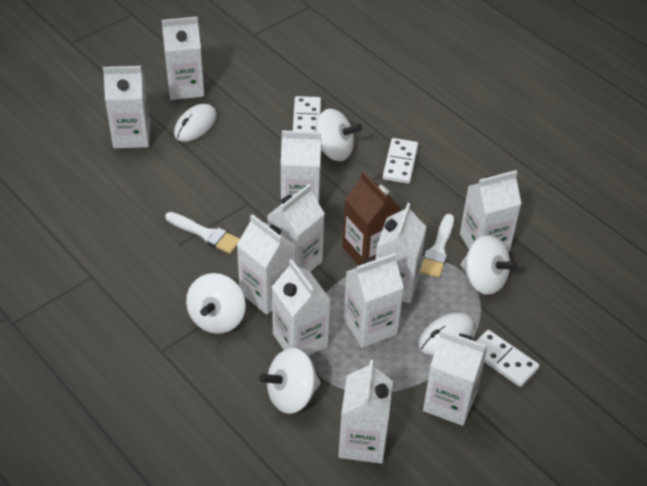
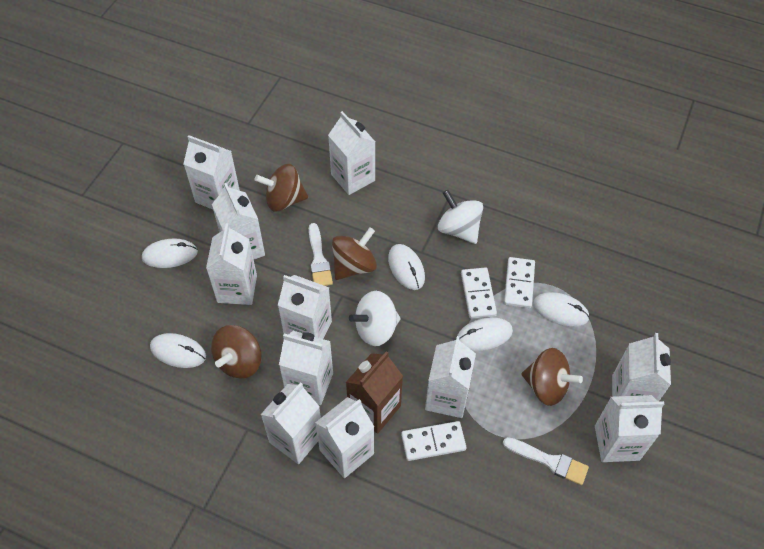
brown spinning top: none = 0 -> [211,325,262,378] [255,164,308,211] [332,227,377,280] [522,348,583,406] = 4
white mouse: [174,104,217,142] [418,313,474,355] = 2 -> [142,238,198,268] [150,333,206,368] [388,244,425,290] [457,317,513,351] [533,292,590,326] = 5
white spinning top: [186,273,246,334] [259,348,321,414] [314,109,362,161] [461,235,518,295] = 4 -> [349,291,401,346] [438,190,483,244] = 2

